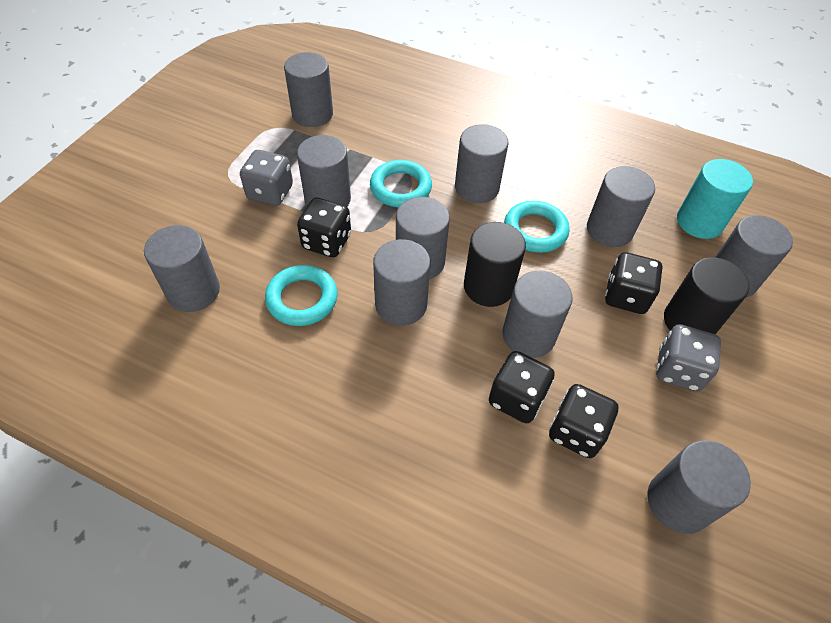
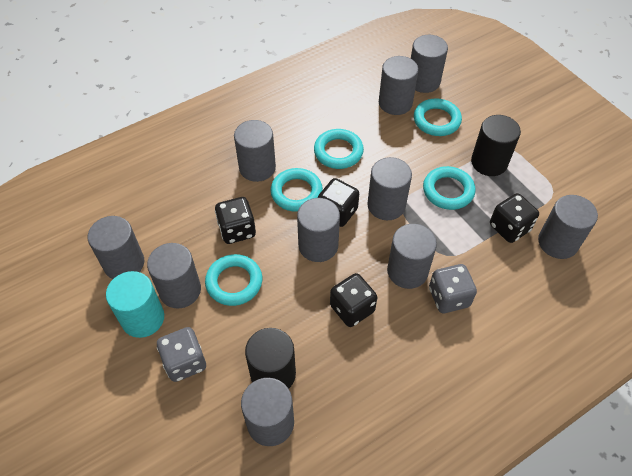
turquoise ring: [265,265,338,326] [370,160,432,207] [504,201,570,253] = 3 -> [205,254,262,306] [270,168,323,212] [314,129,364,169] [414,98,462,136] [423,166,475,210] = 5

